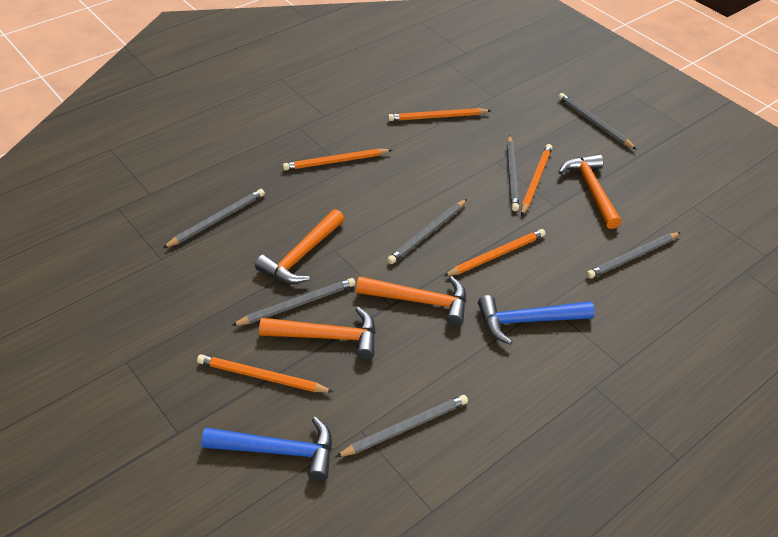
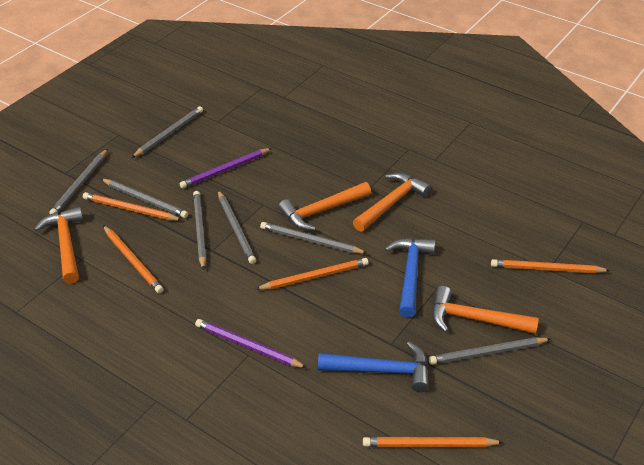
purple pencil: none = 0 -> [180,148,272,188] [195,319,307,368] = 2

